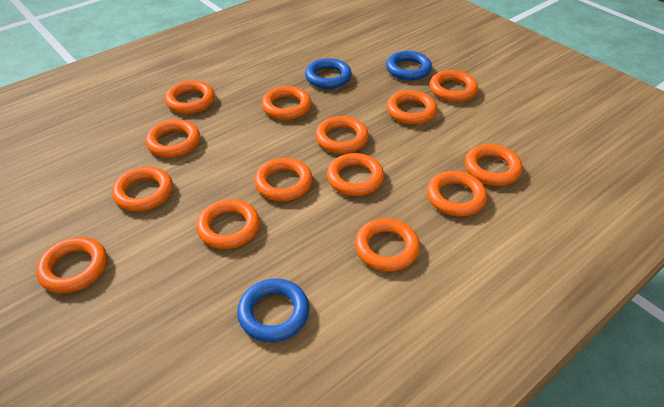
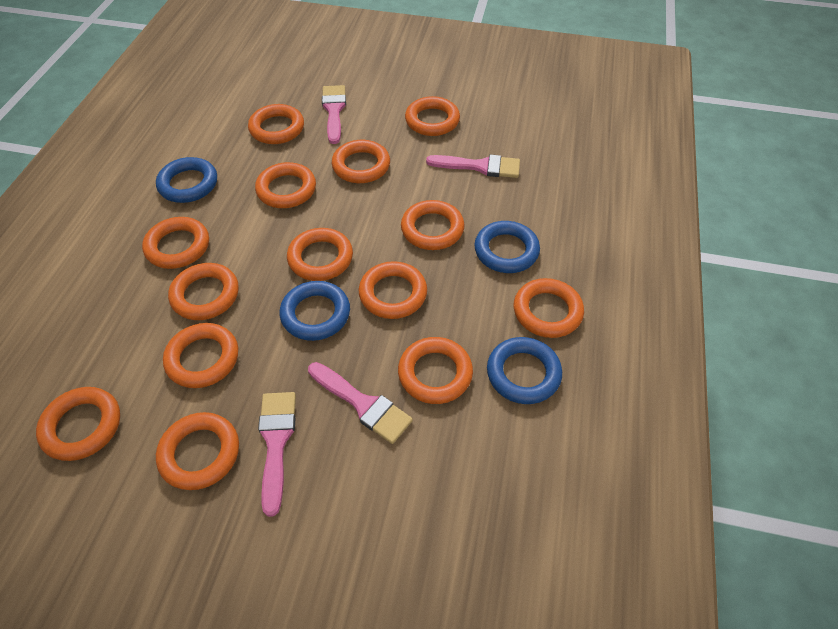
blue ring: [237,278,309,342] [305,58,352,89] [386,51,432,80] = 3 -> [156,157,217,203] [280,281,350,341] [475,221,540,273] [487,337,562,404] = 4
pink brush: none = 0 -> [258,392,296,517] [308,362,413,444] [322,85,346,144] [426,154,520,178] = 4

